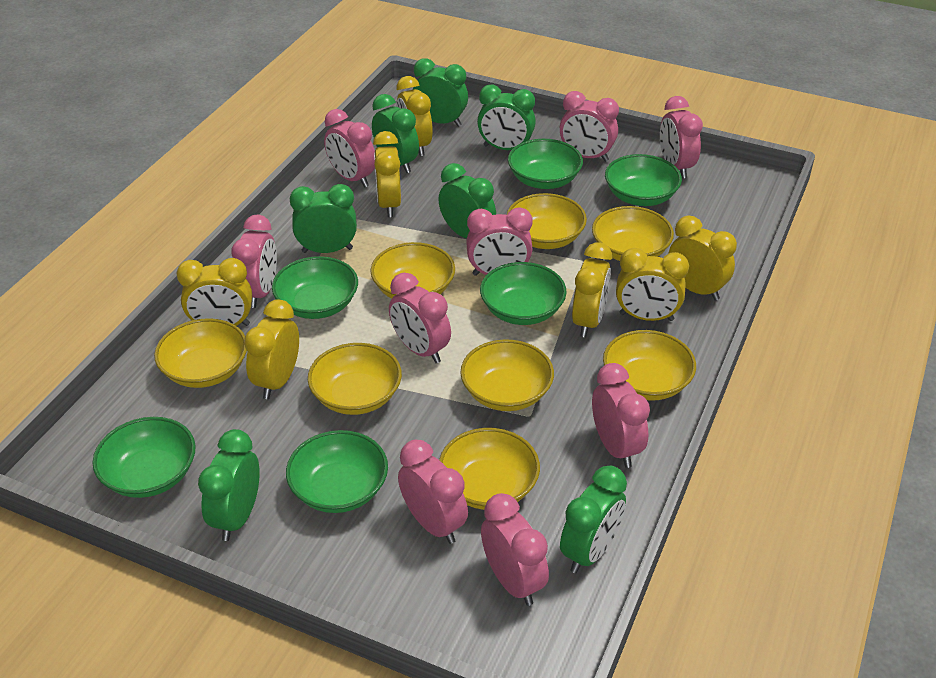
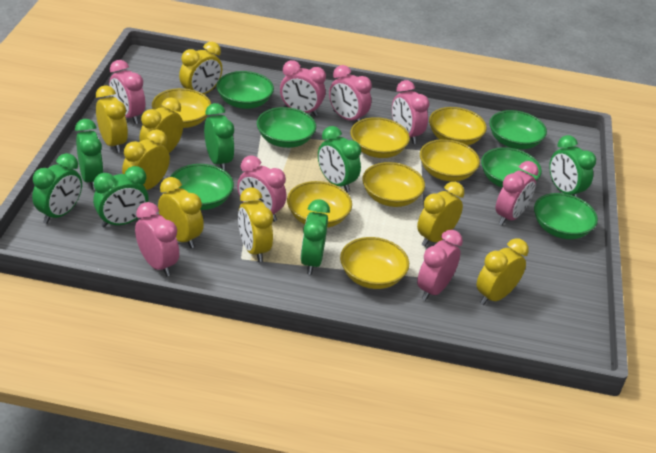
pink clock: [231,215,277,308] [324,109,375,188] [389,273,451,363] [398,440,468,544] [466,207,533,276] [481,493,549,606] [560,91,619,162] [592,363,650,468] [660,96,703,178] = 9 -> [109,60,145,124] [135,202,179,276] [237,155,287,222] [280,60,326,116] [329,65,372,122] [392,80,429,144] [417,230,463,301] [495,161,539,225] = 8
yellow bowl: [154,318,247,388] [308,343,402,415] [370,242,455,299] [439,428,540,510] [460,339,554,411] [507,193,587,249] [592,206,674,261] [603,330,696,401] = 8 -> [152,88,211,128] [287,181,352,228] [340,237,409,289] [351,117,410,158] [362,162,425,207] [420,139,480,182] [429,107,487,146] = 7
yellow clock: [176,258,252,326] [244,299,299,399] [373,131,401,217] [396,76,433,156] [572,242,612,337] [616,248,689,321] [668,216,737,301] = 7 -> [96,86,128,153] [122,129,170,190] [140,97,183,153] [158,177,204,248] [179,42,222,94] [238,188,273,262] [417,182,464,247] [477,238,529,305] = 8

